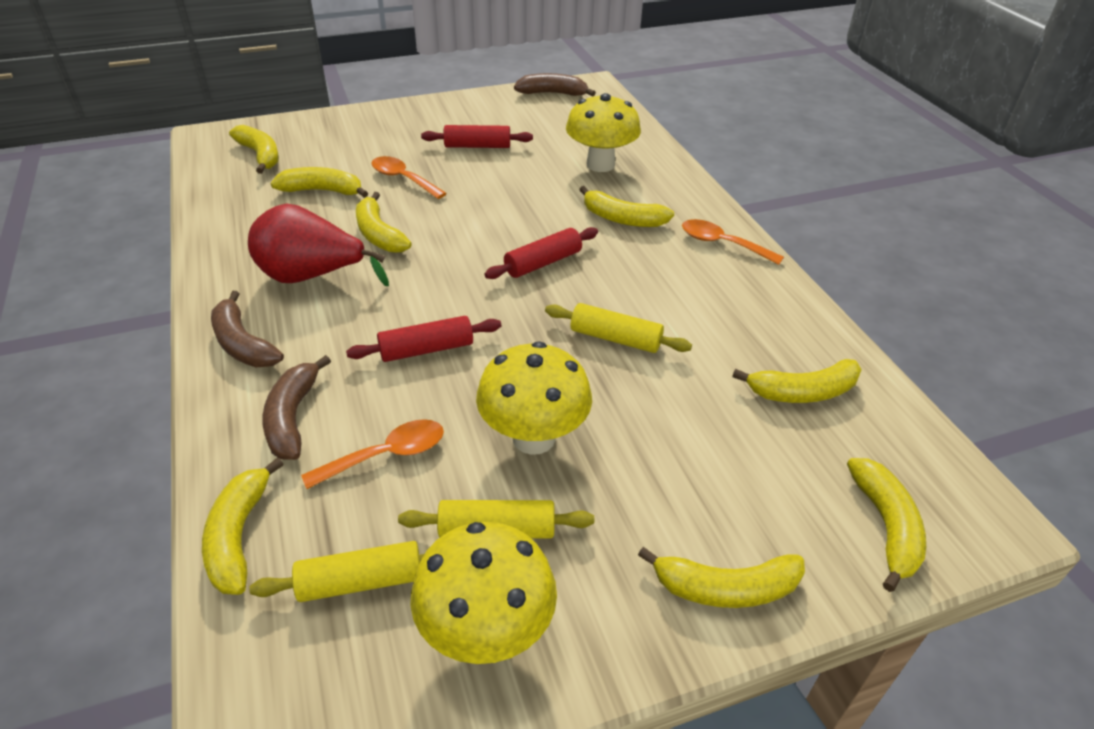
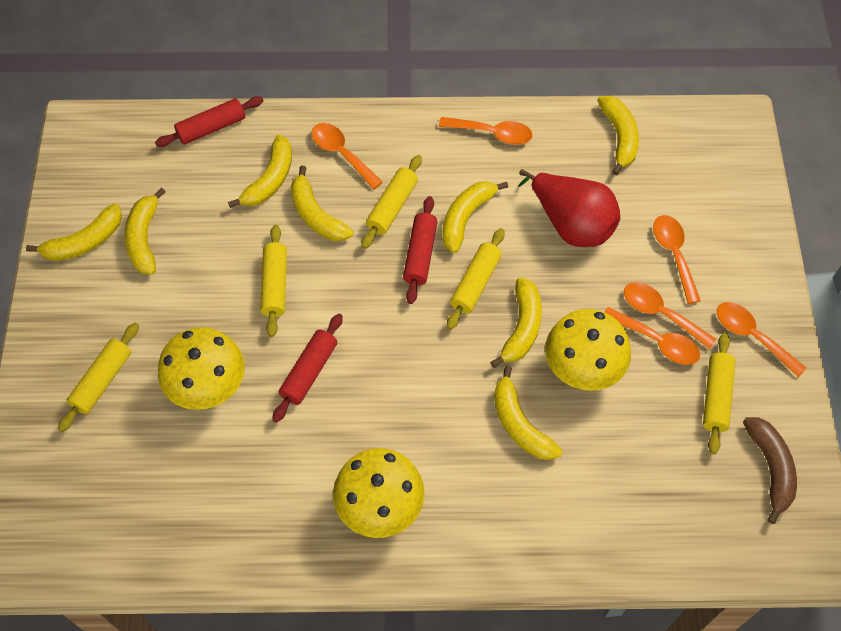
brown banana: [211,291,284,367] [262,355,331,460] [514,73,596,96] = 3 -> [743,417,797,524] = 1
orange spoon: [301,419,444,489] [372,156,447,199] [682,219,784,265] = 3 -> [311,123,383,189] [439,117,532,145] [604,307,700,365] [624,282,716,349] [653,215,701,304] [717,302,807,377] = 6
yellow rolling pin: [249,541,424,602] [398,500,594,539] [545,303,692,353] = 3 -> [58,323,139,432] [260,225,287,337] [361,155,422,249] [447,228,505,330] [703,333,736,454] = 5

